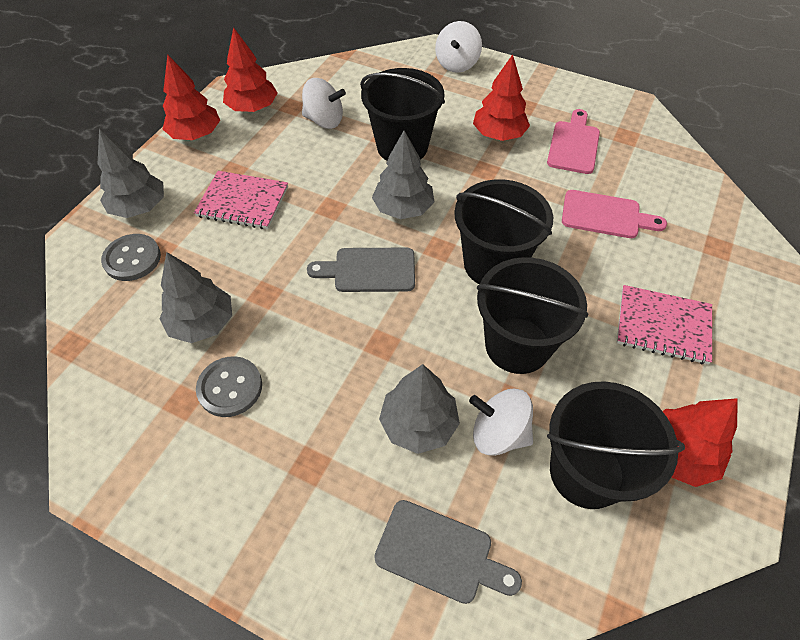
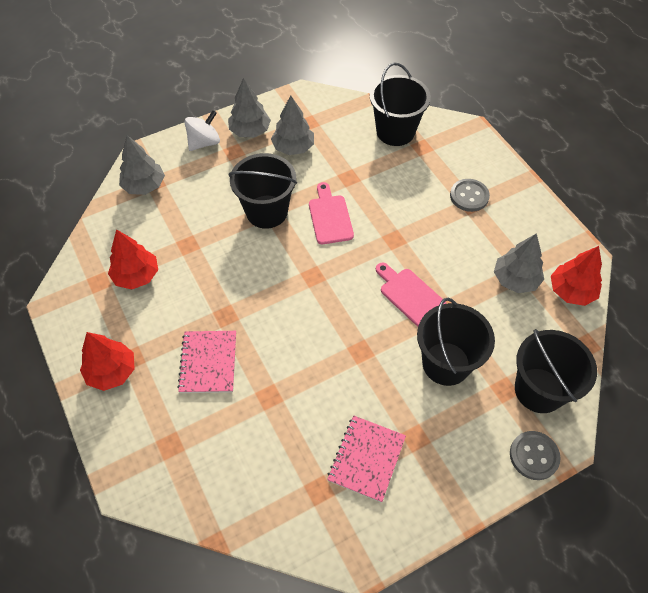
grey cutting board: [307,248,415,292] [374,500,522,604] = 2 -> none = 0
red tree: [163,55,220,140] [223,27,277,112] [473,54,530,141] [663,398,738,487] = 4 -> [80,332,135,391] [108,229,158,290] [551,246,602,306] = 3
white spinning top: [302,78,346,129] [435,21,482,73] [469,389,533,456] = 3 -> [185,110,220,151] = 1

